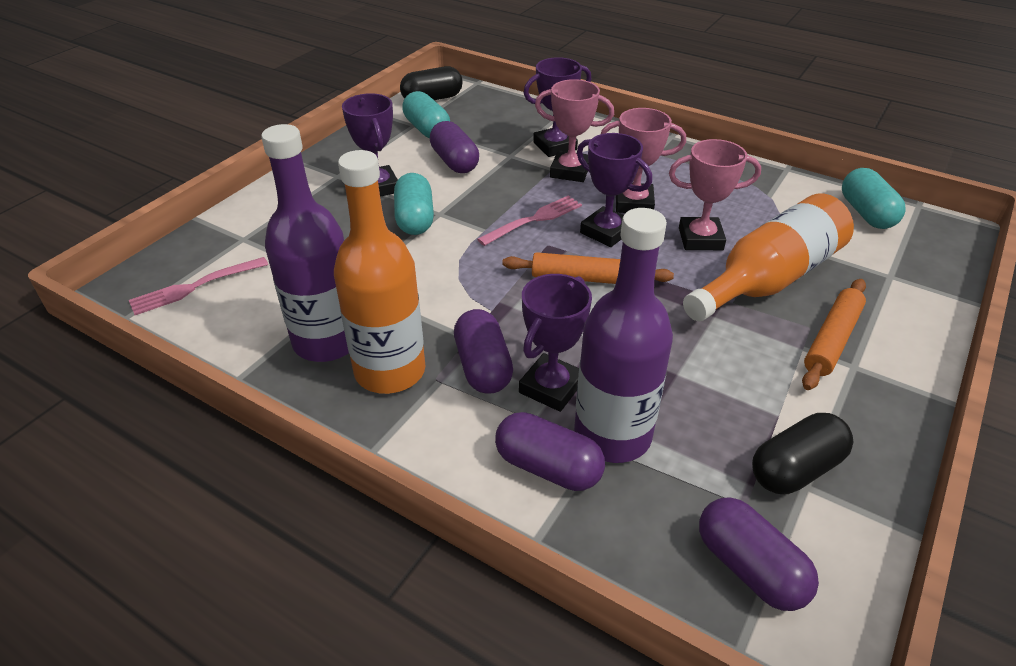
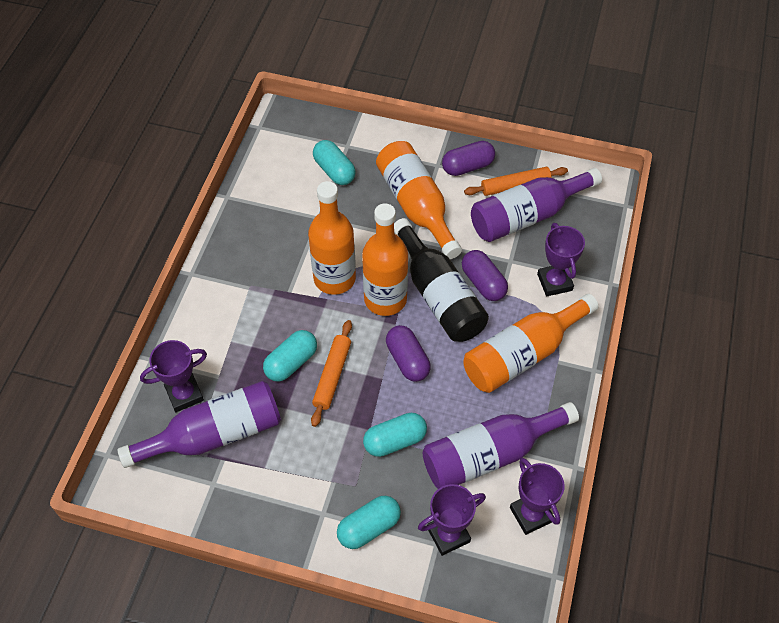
black bottle: none = 0 -> [394,218,489,342] = 1
black capsule: [400,66,463,100] [752,413,853,494] = 2 -> none = 0
orange bottle: [334,150,425,394] [683,194,854,321] = 2 -> [308,181,356,295] [362,203,408,316] [376,141,462,259] [463,294,598,393] = 4
pink fork: [129,257,268,315] [477,196,582,246] = 2 -> none = 0
pink trophy: [535,79,614,182] [601,108,686,213] [669,139,761,250] = 3 -> none = 0
purple bottle: [261,124,349,362] [574,208,673,463] = 2 -> [117,381,281,468] [423,402,579,489] [471,168,602,242] = 3
purple capsule: [430,121,479,173] [454,309,513,394] [495,412,605,491] [699,497,819,611] = 4 -> [386,325,431,382] [442,141,495,176] [462,250,508,301] = 3
turquoise capsule: [394,173,434,235] [402,91,450,138] [842,168,906,229] = 3 -> [263,330,317,382] [313,140,356,185] [337,496,401,549] [363,413,427,457] = 4

